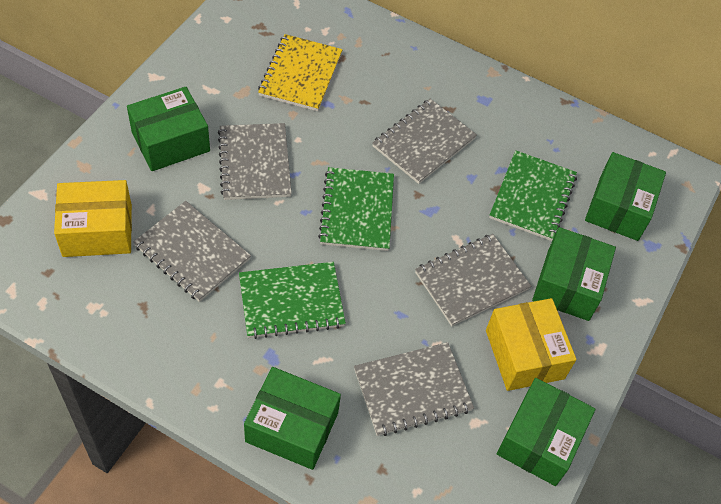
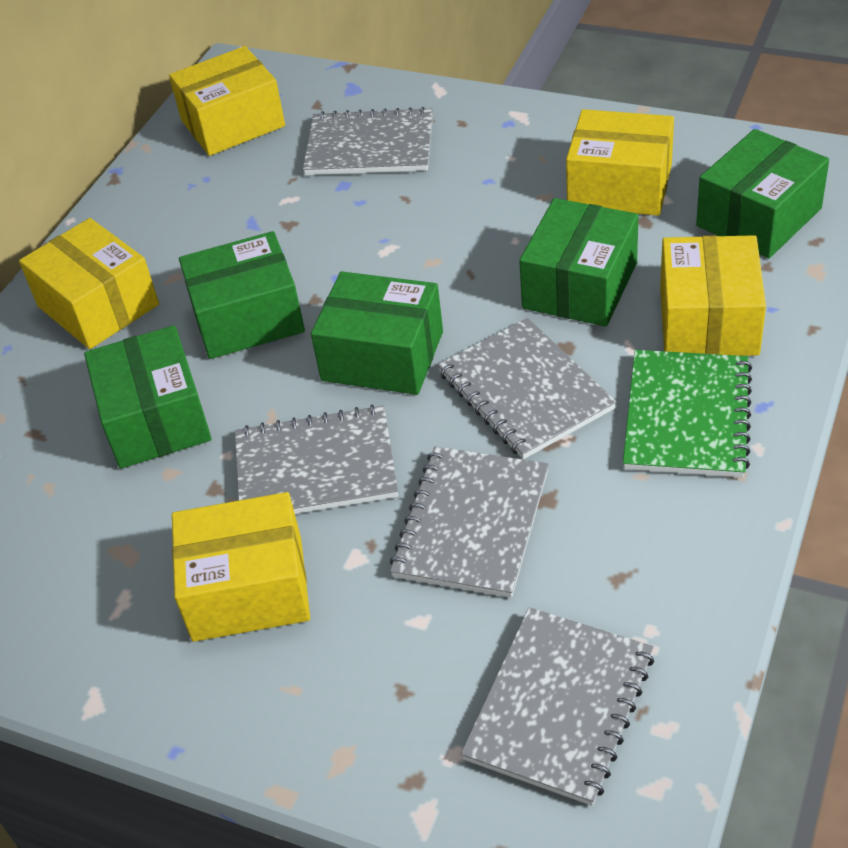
green notebook: [239,262,346,339] [318,167,394,251] [489,150,577,241] = 3 -> [623,350,752,478] = 1
yellow box: [54,180,132,257] [486,298,577,391] = 2 -> [19,218,159,349] [169,46,285,156] [172,492,310,642] [566,109,674,216] [660,235,766,356] = 5
yellow notebook: [258,34,343,111] = 1 -> none = 0

